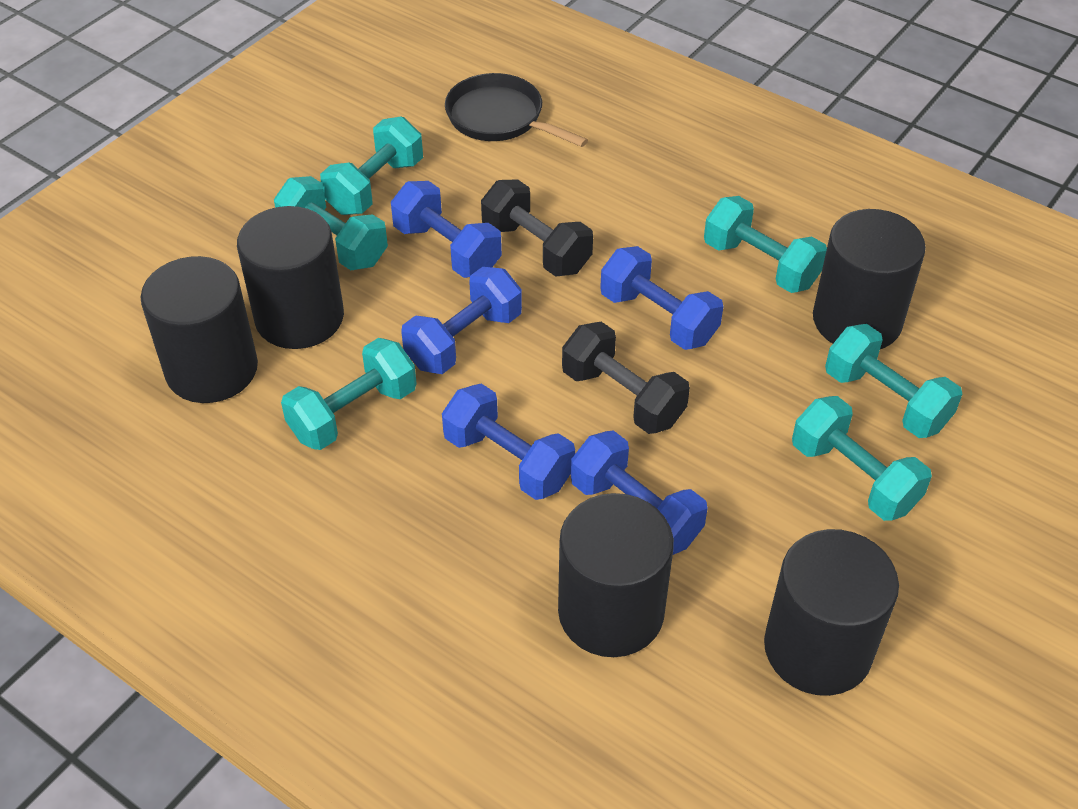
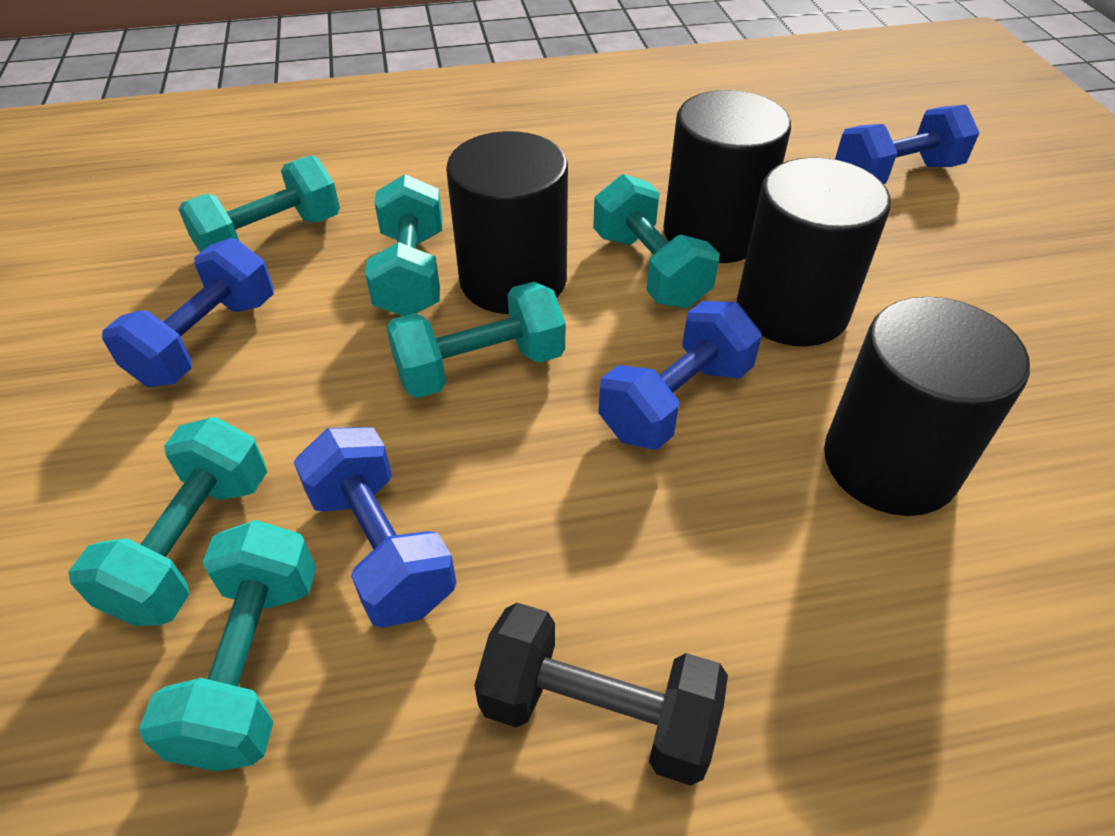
black cylinder: [140,256,258,403] [237,206,344,349] [558,493,674,657] [764,529,899,696] [813,209,926,349] = 5 -> [446,131,568,314] [663,90,791,263] [737,157,891,346] [824,297,1030,516] = 4
black dumbbell: [481,179,593,277] [562,322,690,434] = 2 -> [474,603,728,786] = 1
black pan: [445,73,588,147] = 1 -> none = 0
blue dumbbell: [391,181,502,278] [401,267,522,374] [442,384,575,500] [571,430,708,555] [600,246,723,350] = 5 -> [102,238,274,387] [294,427,456,628] [598,301,762,450] [835,105,979,184] = 4

